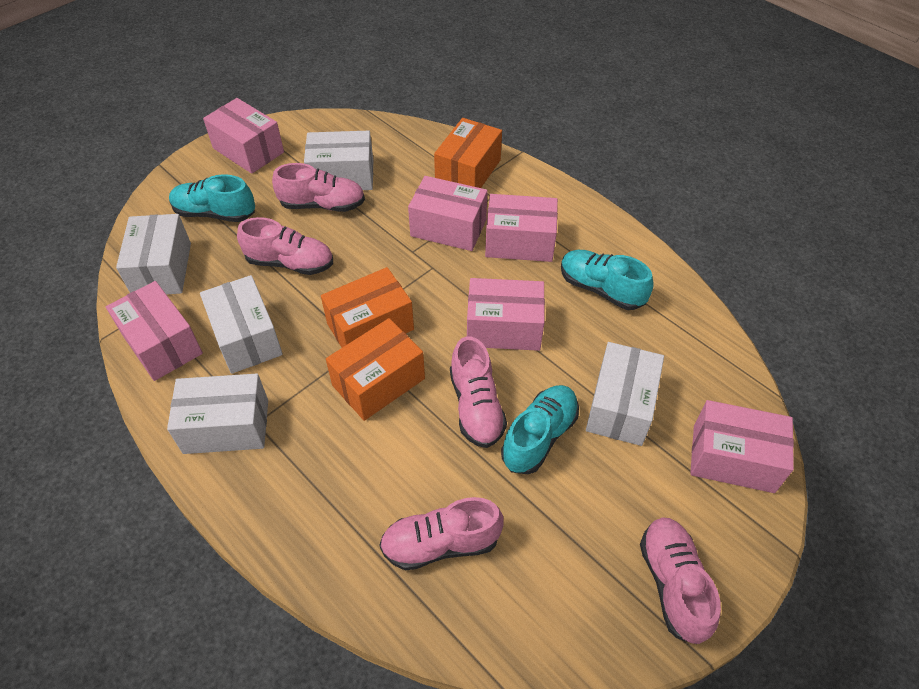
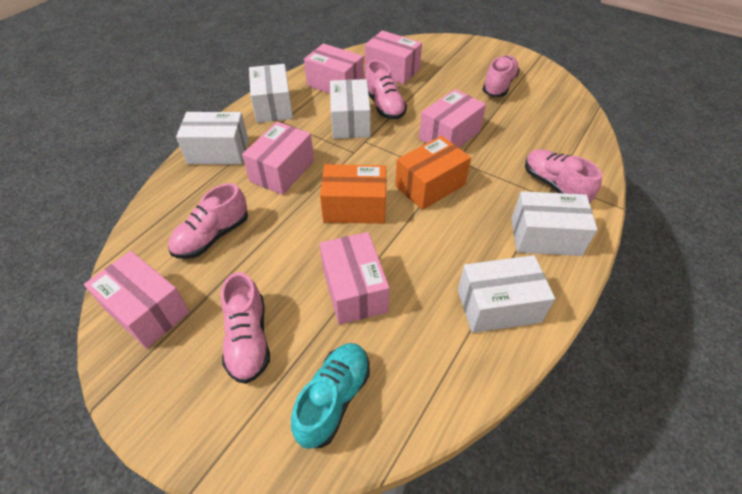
orange box: [321,267,414,348] [326,318,425,421] [434,118,502,188] = 3 -> [320,164,386,224] [395,136,471,210] = 2
turquoise shoe: [169,174,255,222] [501,385,579,474] [561,250,654,310] = 3 -> [291,343,370,449] = 1

